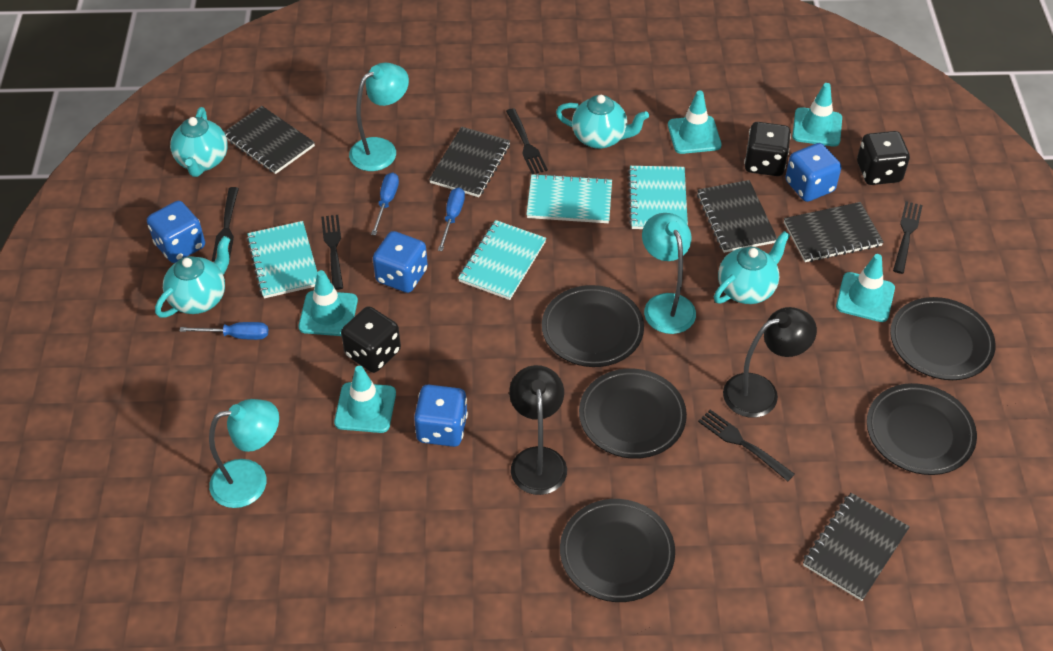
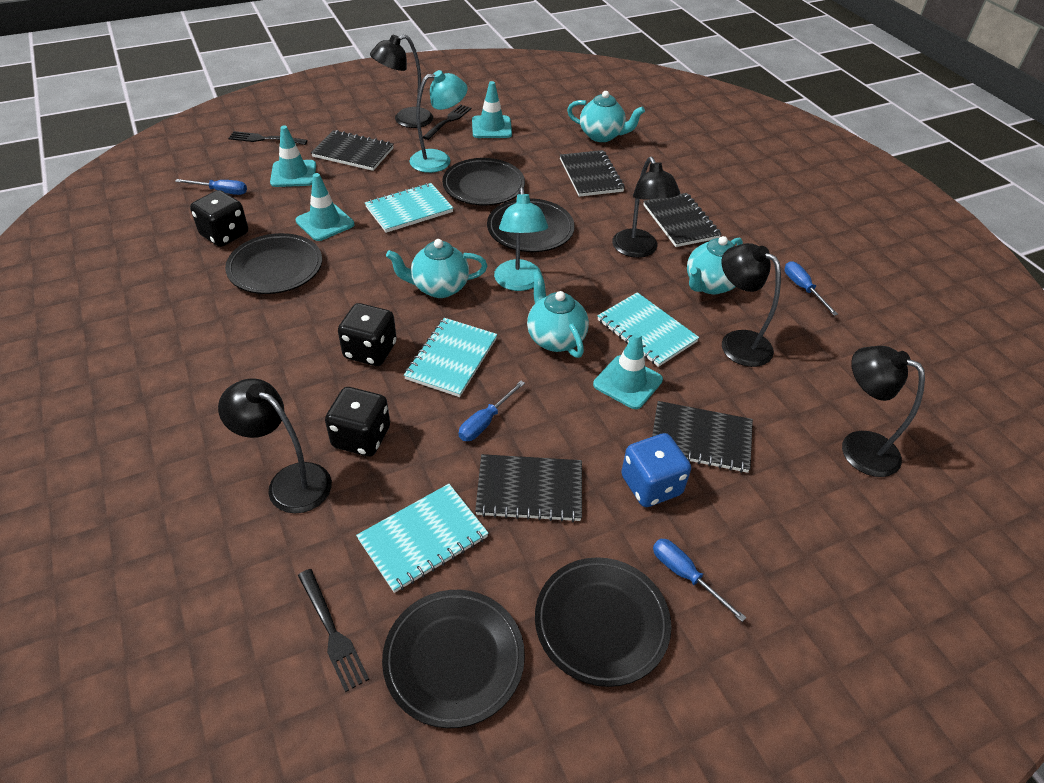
black fork: [212,187,239,261] [321,215,343,290] [506,108,548,174] [698,410,795,481] [893,201,923,274] = 5 -> [228,131,308,145] [298,569,369,692] [423,104,472,140] = 3
black lamp: [509,365,567,495] [723,307,817,418] = 2 -> [218,378,332,513] [370,35,433,128] [612,157,680,258] [721,243,781,367] [842,346,925,477] = 5
blue dice: [147,201,205,263] [373,231,428,293] [414,385,468,447] [785,143,841,202] = 4 -> [621,433,691,507] = 1
blue screwdriver: [180,322,268,340] [371,173,399,235] [438,188,465,251] = 3 -> [175,179,247,195] [459,381,525,441] [653,539,746,622] [785,261,838,316] = 4
turquoise lamp: [209,399,279,508] [349,63,409,171] [642,213,696,334] = 3 -> [409,70,468,173] [494,187,548,291] = 2
turquoise traffic cone: [299,270,358,336] [334,366,396,433] [668,91,722,154] [792,83,842,147] [836,254,895,322] = 5 -> [270,126,316,187] [296,173,354,241] [472,81,512,138] [593,332,663,409] = 4

